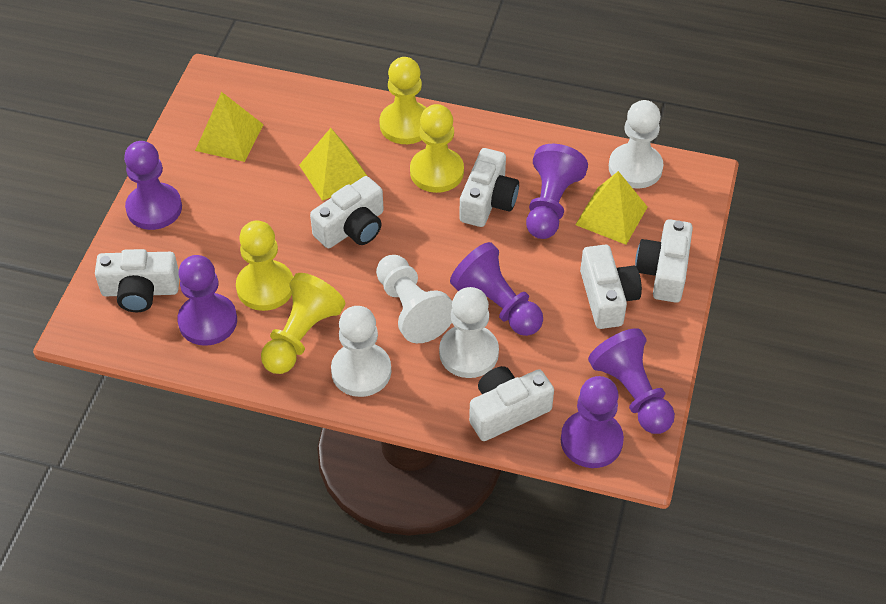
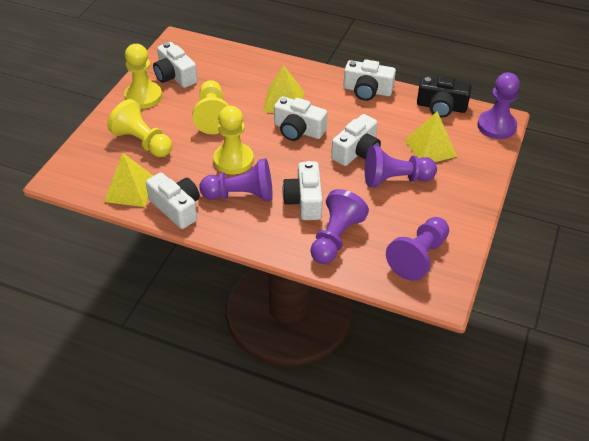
black camera: none = 0 -> [417,75,472,118] = 1
purple pawn: [124,141,182,230] [177,255,237,346] [450,242,543,336] [526,144,588,239] [561,376,624,468] [588,328,675,434] = 6 -> [199,158,273,202] [310,189,369,264] [365,145,437,187] [386,217,449,281] [477,72,520,139] = 5
white pawn: [331,306,391,397] [376,255,452,343] [439,287,499,378] [609,100,664,188] = 4 -> none = 0

